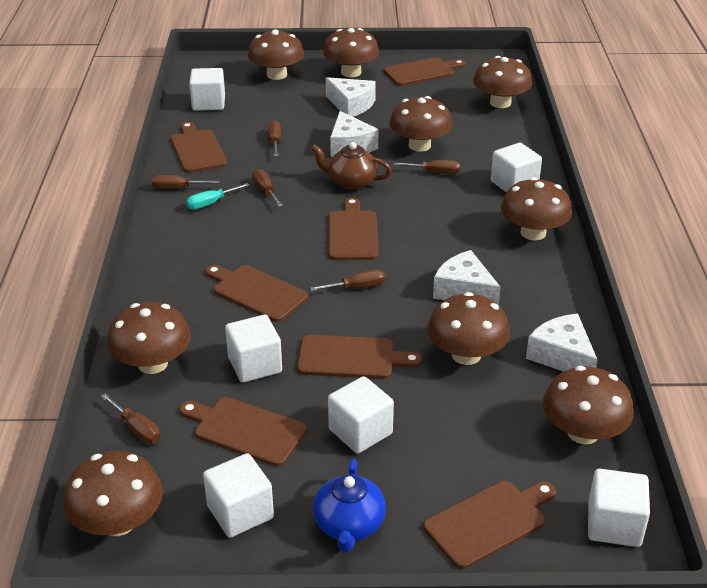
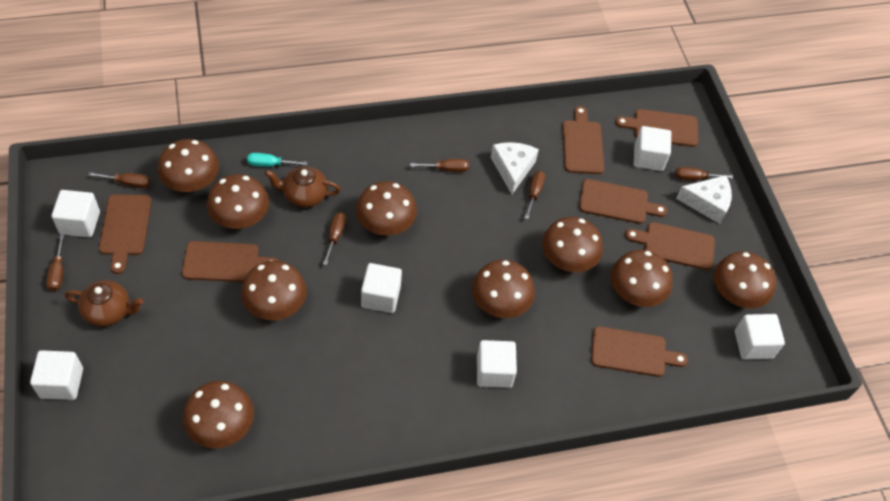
blue teapot: [313,458,386,553] = 1 -> none = 0
brown teapot: [311,142,392,190] = 1 -> [65,280,144,327] [265,166,341,208] = 2
white cheese: [326,77,376,117] [330,111,379,157] [433,250,501,305] [526,314,598,372] = 4 -> [491,142,539,194] [676,175,732,224] = 2

